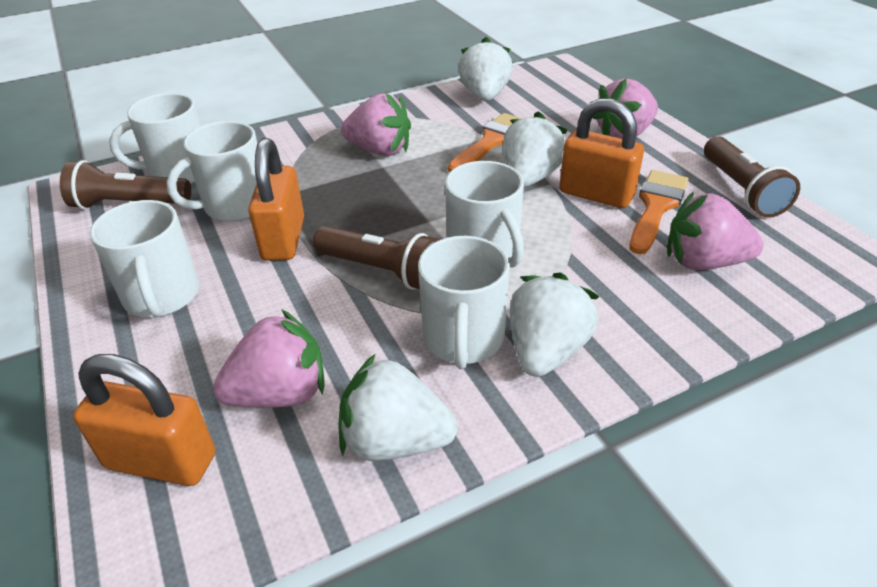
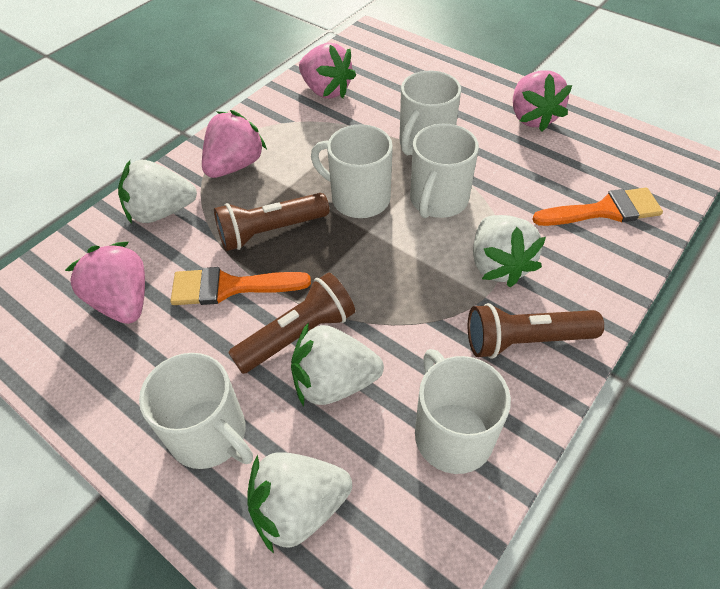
orange padlock: [73,354,215,486] [248,138,304,261] [560,98,644,208] = 3 -> none = 0

